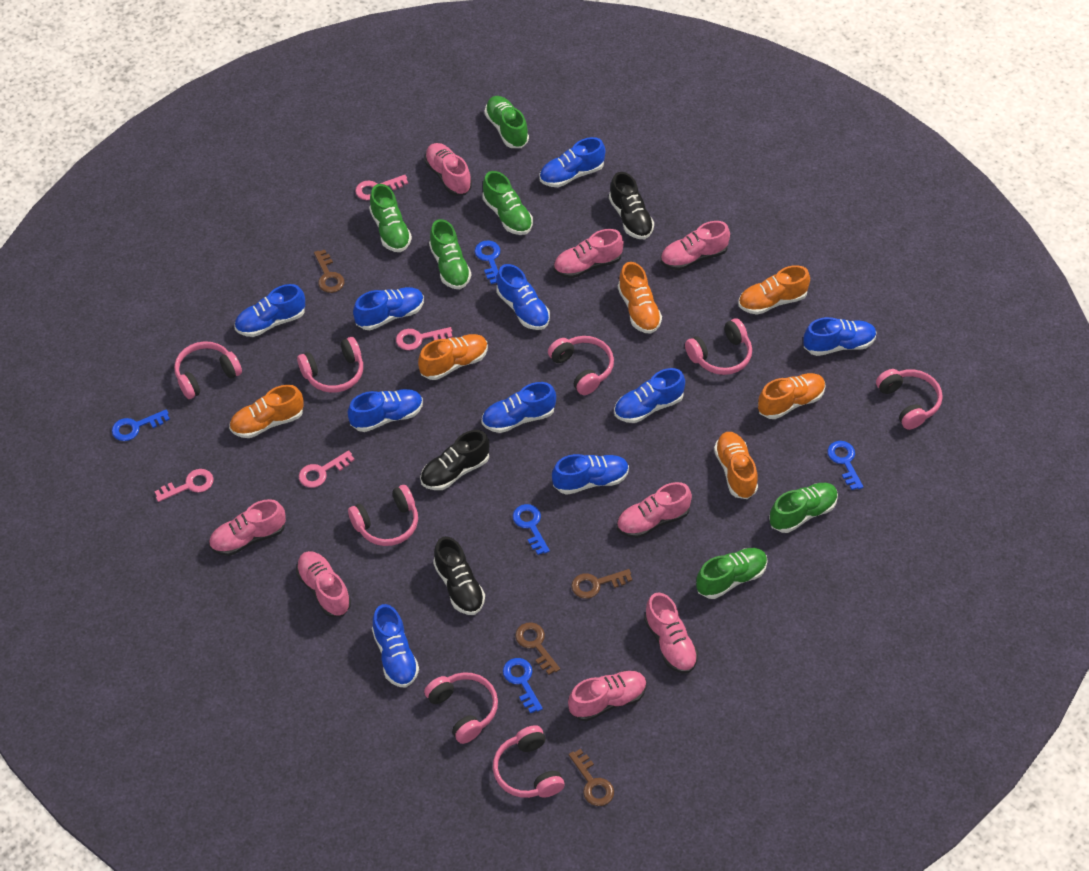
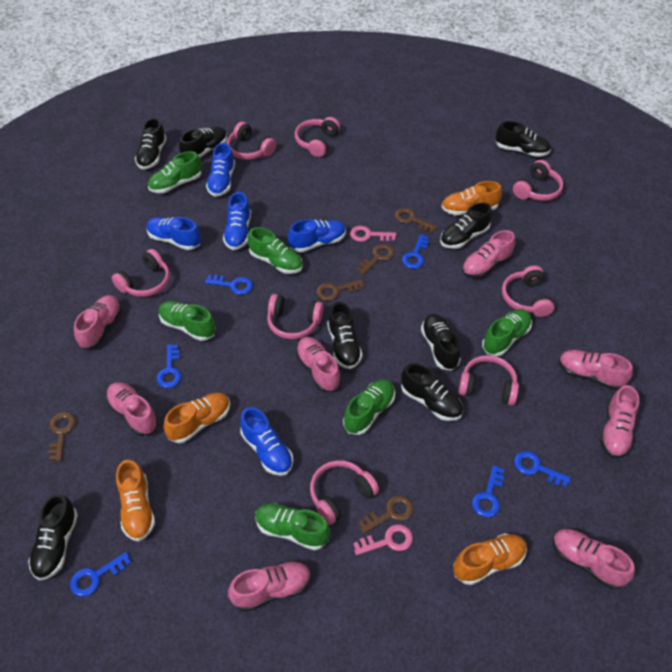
black shoe: [420,430,490,490] [433,536,485,615] [609,172,654,239] = 3 -> [28,494,78,581] [135,118,167,169] [179,127,227,158] [327,302,363,369] [401,363,463,421] [421,314,461,371] [440,203,492,249] [495,121,551,157] = 8
blue key: [112,410,170,441] [475,240,500,284] [503,658,543,713] [513,504,550,555] [827,441,863,490] = 5 -> [70,552,131,597] [157,344,181,388] [205,275,253,295] [402,234,429,269] [472,465,504,517] [514,451,571,487] = 6
blue shoe: [234,284,305,337] [348,389,423,432] [353,287,424,330] [372,604,419,688] [482,382,556,433] [496,264,550,330] [540,137,605,187] [552,454,629,495] [614,368,685,423] [803,317,877,356] = 10 -> [146,217,201,250] [206,143,235,197] [223,192,251,250] [240,407,293,476] [288,219,346,252] = 5
brown key: [314,250,344,293] [515,622,560,675] [569,749,614,806] [571,569,632,599] = 4 -> [48,412,76,461] [316,279,364,301] [357,244,394,275] [358,495,414,534] [395,208,437,233] = 5
orange shoe: [229,385,304,438] [418,334,488,380] [618,262,662,334] [714,432,758,499] [738,265,810,315] [758,373,826,419] = 6 -> [116,460,155,541] [164,392,230,443] [441,181,502,215] [453,533,527,585] = 4
pink key: [154,469,214,502] [299,450,355,488] [355,175,408,200] [396,327,452,350] = 4 -> [350,226,396,242] [353,524,413,555] = 2

